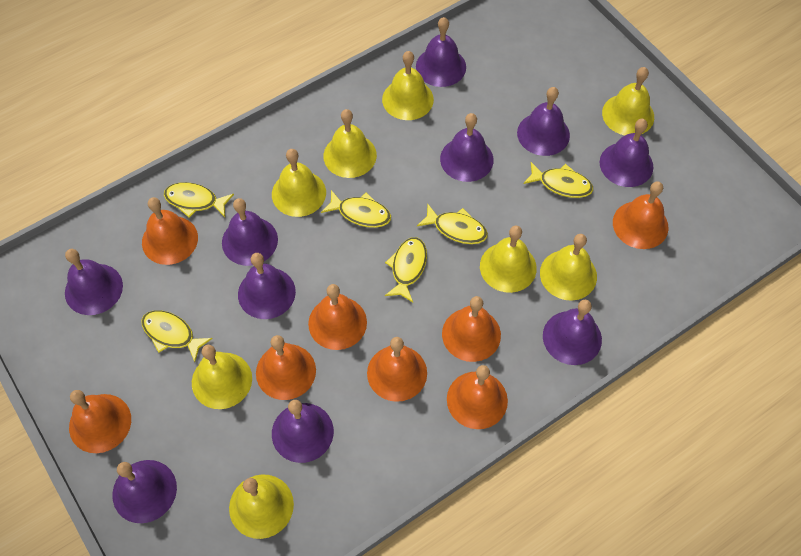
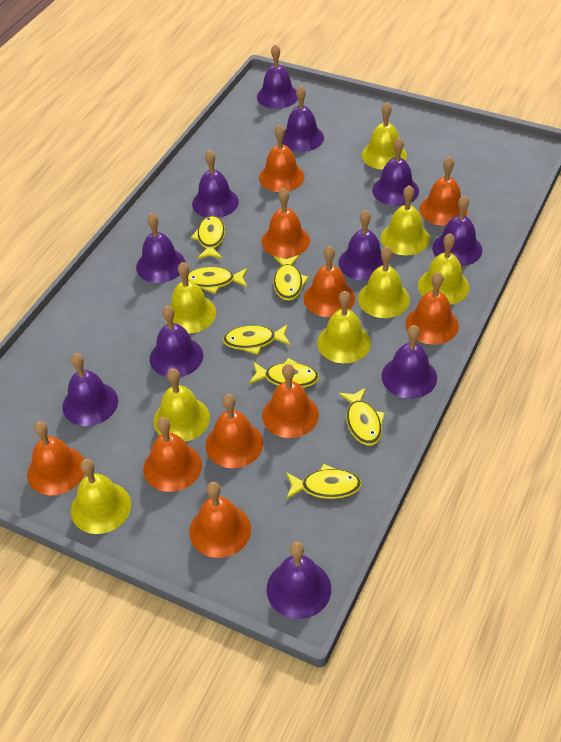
orange bell: [69,390,131,453] [142,197,198,265] [256,335,316,400] [308,284,367,350] [367,337,427,402] [442,296,501,362] [447,365,508,429] [613,181,668,249] = 8 -> [27,421,84,495] [143,417,202,492] [189,482,251,558] [206,394,263,468] [259,124,305,192] [261,188,310,258] [262,364,319,438] [304,246,355,317] [405,272,459,345] [419,156,468,226] = 10
purple bell: [65,249,123,315] [112,460,177,523] [222,198,278,266] [238,253,296,319] [272,400,334,463] [416,17,466,87] [440,113,494,182] [517,87,570,156] [543,300,602,365] [600,119,654,187] = 10 -> [62,353,118,426] [136,213,185,283] [150,305,203,377] [192,150,239,218] [257,44,298,109] [267,542,331,619] [283,86,324,152] [339,210,383,281] [372,137,419,206] [382,325,437,399] [432,195,482,266] = 11
yellow fish: [141,310,213,362] [164,182,234,218] [321,190,391,228] [385,237,427,302] [417,204,488,244] [523,162,593,198] = 6 -> [188,267,248,294] [191,216,225,259] [223,324,291,355] [249,358,319,388] [273,255,309,301] [286,464,362,499] [339,388,385,445] = 7

